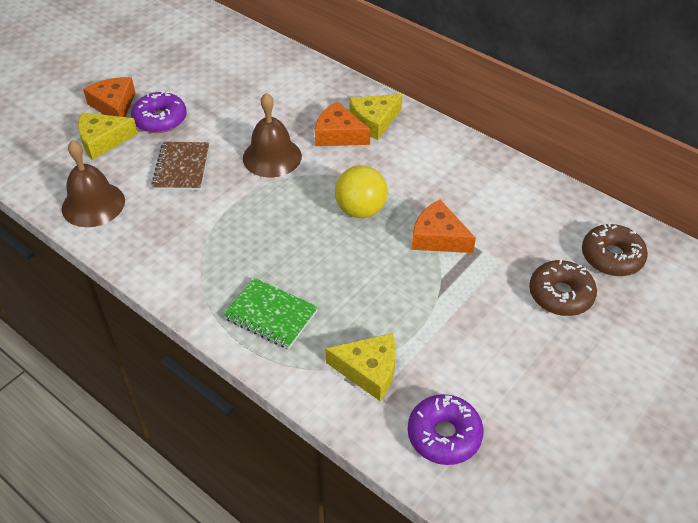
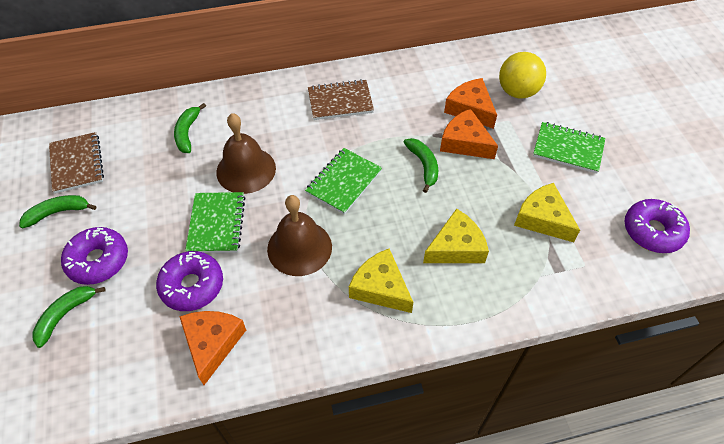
brown donut: [529,259,597,316] [582,222,648,276] = 2 -> none = 0
brown notebook: [151,142,209,191] = 1 -> [49,132,104,194] [308,79,374,120] = 2
green banana: none = 0 -> [19,195,96,228] [32,286,105,348] [174,103,206,153] [404,138,438,193] = 4
green notebook: [223,278,318,349] = 1 -> [185,192,246,253] [305,148,382,215] [533,122,605,174] = 3
purple donut: [131,90,187,133] [408,394,484,465] = 2 -> [61,227,128,285] [156,251,223,311] [624,199,690,253] = 3

